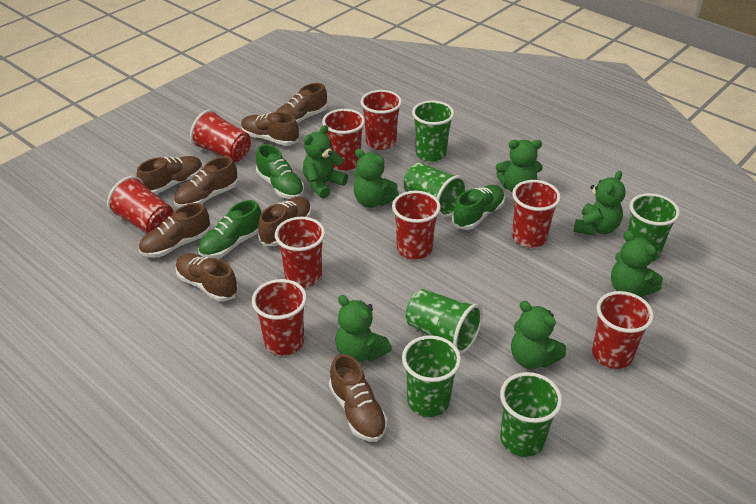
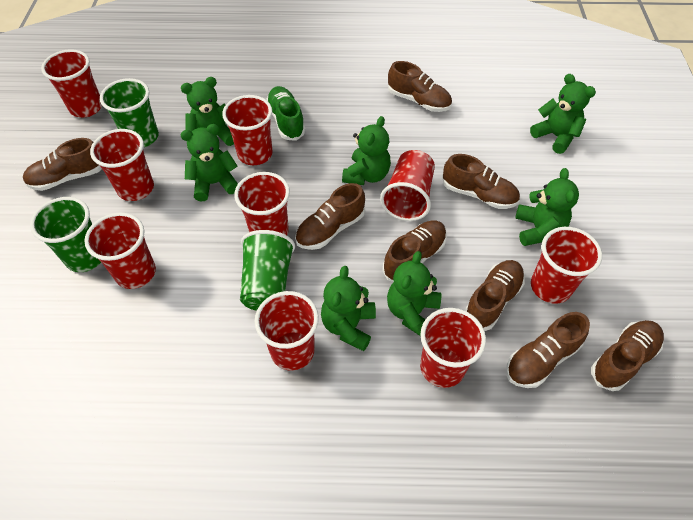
green cup: [402,335,461,417] [404,162,467,217] [406,289,483,354] [412,100,454,162] [500,372,562,457] [625,193,680,262] = 6 -> [30,197,101,272] [100,78,159,147] [240,230,295,311] = 3
green shoe: [198,200,261,258] [256,144,304,199] [452,185,505,230] = 3 -> [266,86,306,141] = 1

